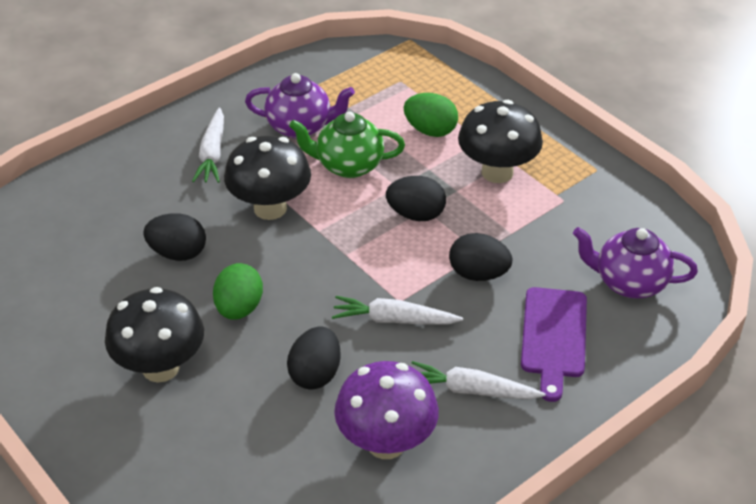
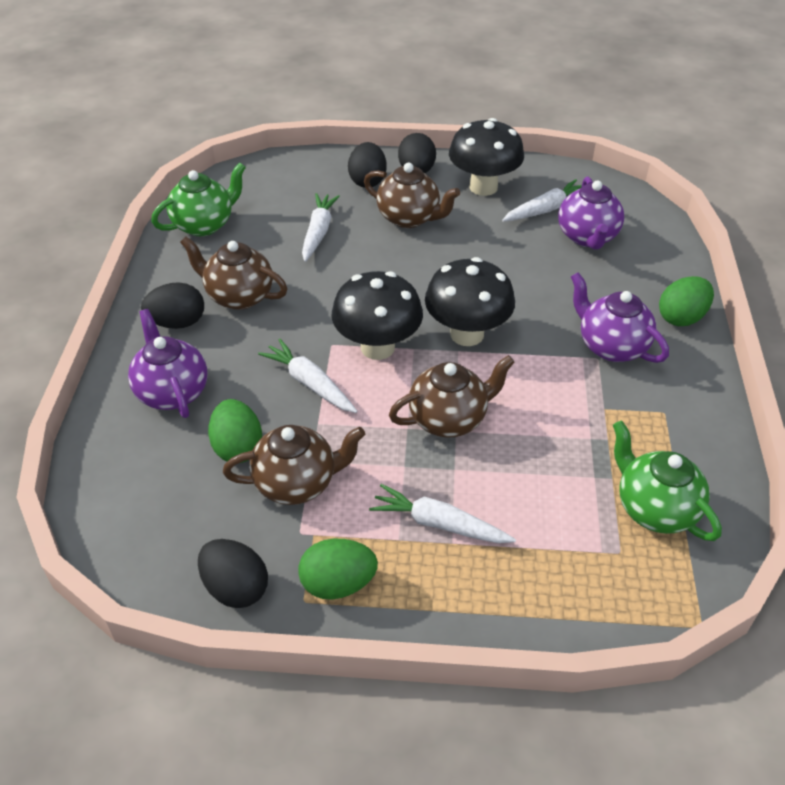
brown teapot: none = 0 -> [180,236,287,310] [223,425,365,505] [364,163,460,228] [389,355,515,438] = 4
green egg: [213,263,263,320] [404,93,458,137] = 2 -> [208,399,262,463] [298,539,378,599] [659,276,714,326] = 3
green teapot: [289,111,405,178] = 1 -> [151,163,246,236] [613,421,722,541] = 2
purple cutting board: [521,287,587,402] = 1 -> none = 0
purple mushroom: [334,361,439,459] = 1 -> none = 0
purple teapot: [245,73,355,139] [573,227,698,299] = 2 -> [128,309,207,418] [558,177,624,249] [571,272,669,363] = 3
white carrot: [192,107,224,183] [332,296,463,325] [412,361,545,399] = 3 -> [258,339,357,413] [302,193,340,262] [369,484,516,543] [502,179,582,222] = 4

